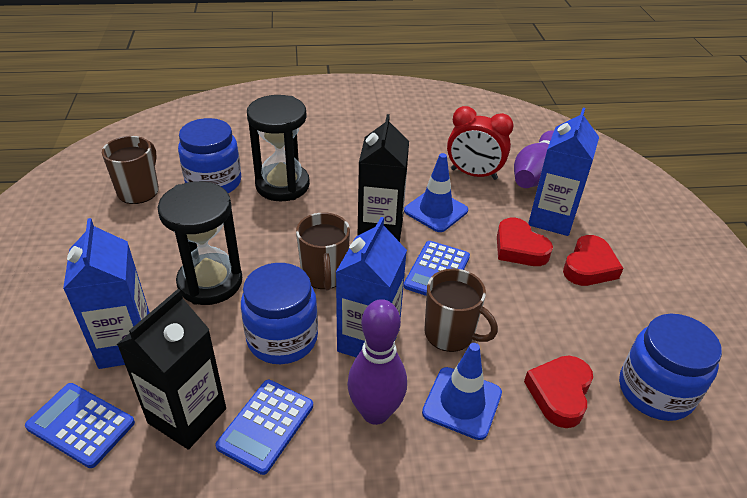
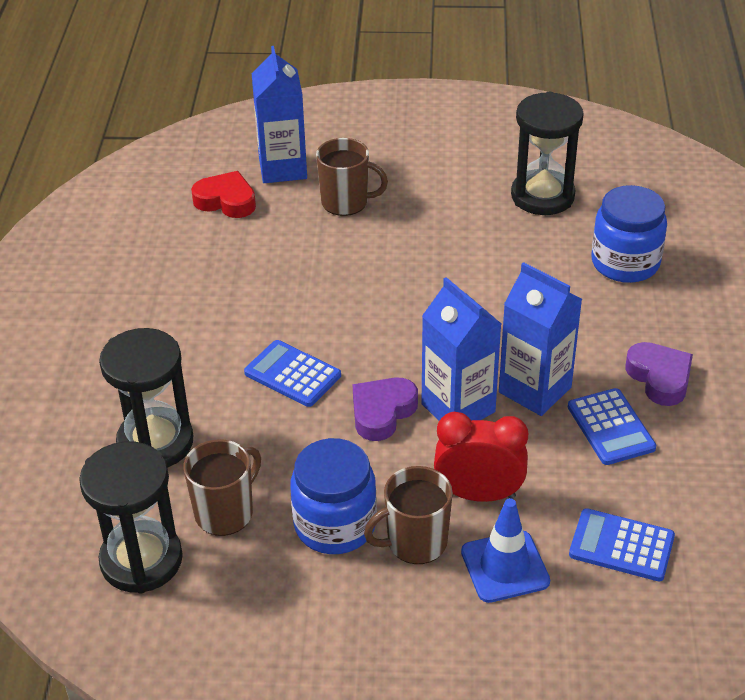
black carton: [117,289,226,450] [358,114,409,242] = 2 -> none = 0
black hourglass: [157,181,242,305] [247,95,310,202] = 2 -> [79,442,183,594] [99,328,193,468] [511,92,584,215] = 3
blue jar: [178,118,241,193] [241,263,318,364] [619,314,722,421] = 3 -> [290,438,377,554] [591,185,667,283] = 2
blue traffic cone: [404,153,468,232] [422,343,502,440] = 2 -> [461,498,550,603] = 1
purple bowling pin: [347,299,407,425] [514,130,554,188] = 2 -> none = 0
purple heart: none = 0 -> [353,378,418,441] [625,342,693,406] = 2
red heart: [497,218,553,266] [524,356,593,428] [563,235,623,286] = 3 -> [191,171,256,218] = 1

